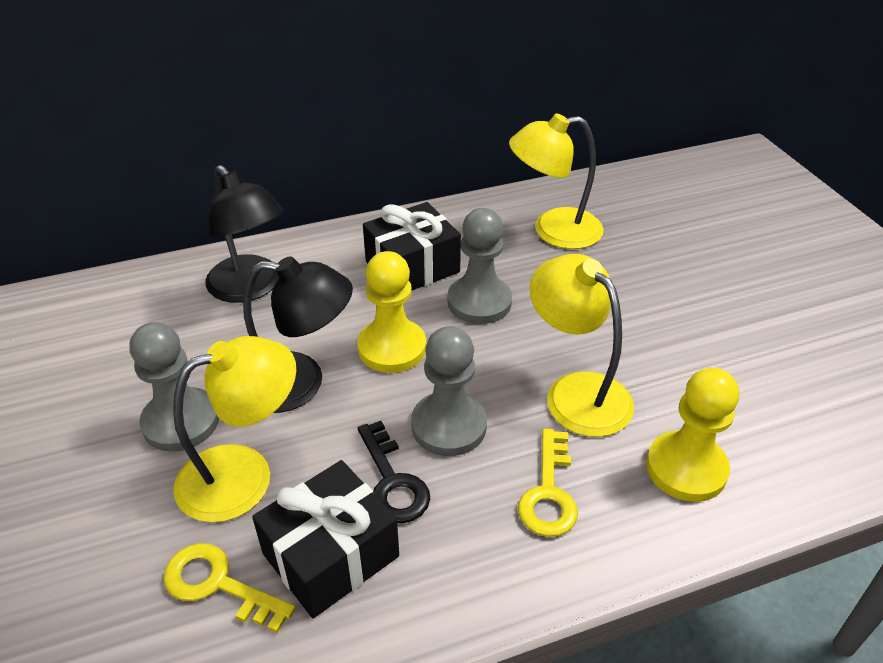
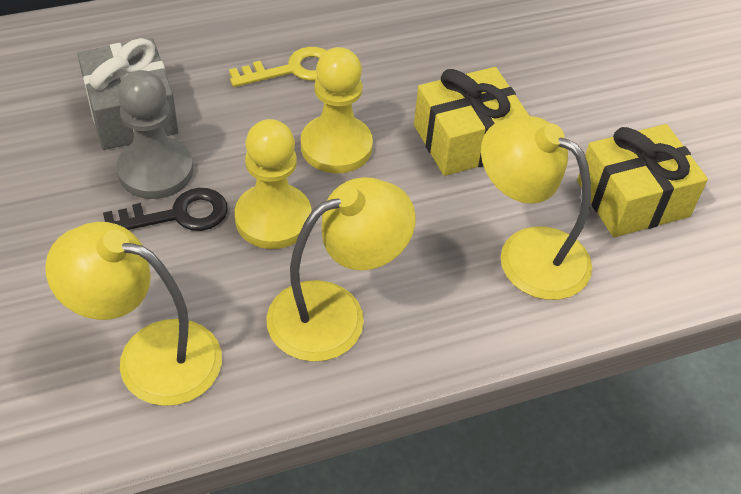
black gift: [252,460,399,618] [363,202,461,290] = 2 -> none = 0
black lamp: [205,165,283,303] [243,256,353,413] = 2 -> none = 0
grey gift: none = 0 -> [77,38,178,150] = 1
grey pawn: [130,322,219,452] [411,326,487,456] [448,208,512,324] = 3 -> [116,70,193,199] = 1
yellow gift: none = 0 -> [414,67,529,176] [577,124,708,237] = 2
yellow key: [163,543,296,633] [518,428,578,537] = 2 -> [229,47,327,87] = 1

